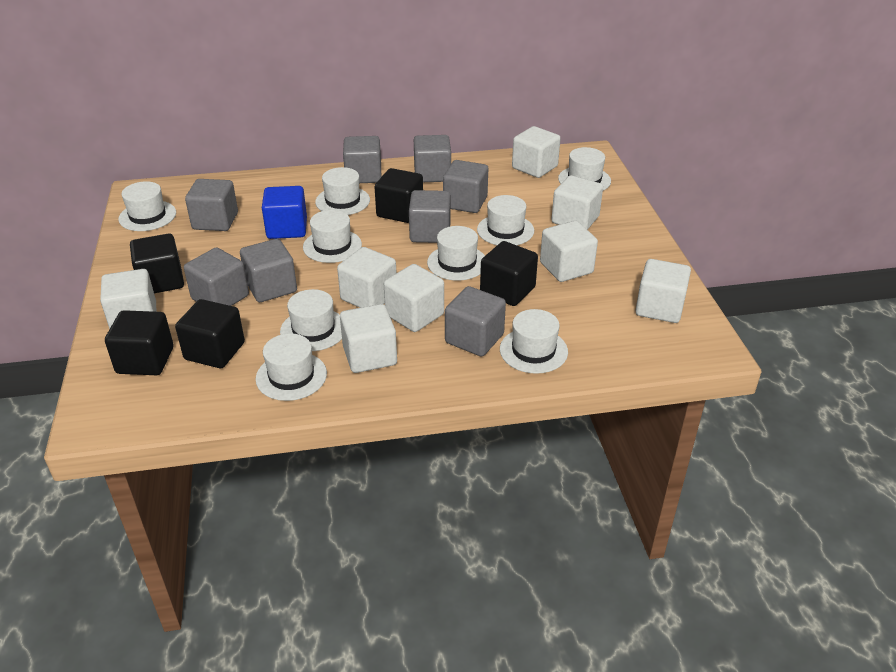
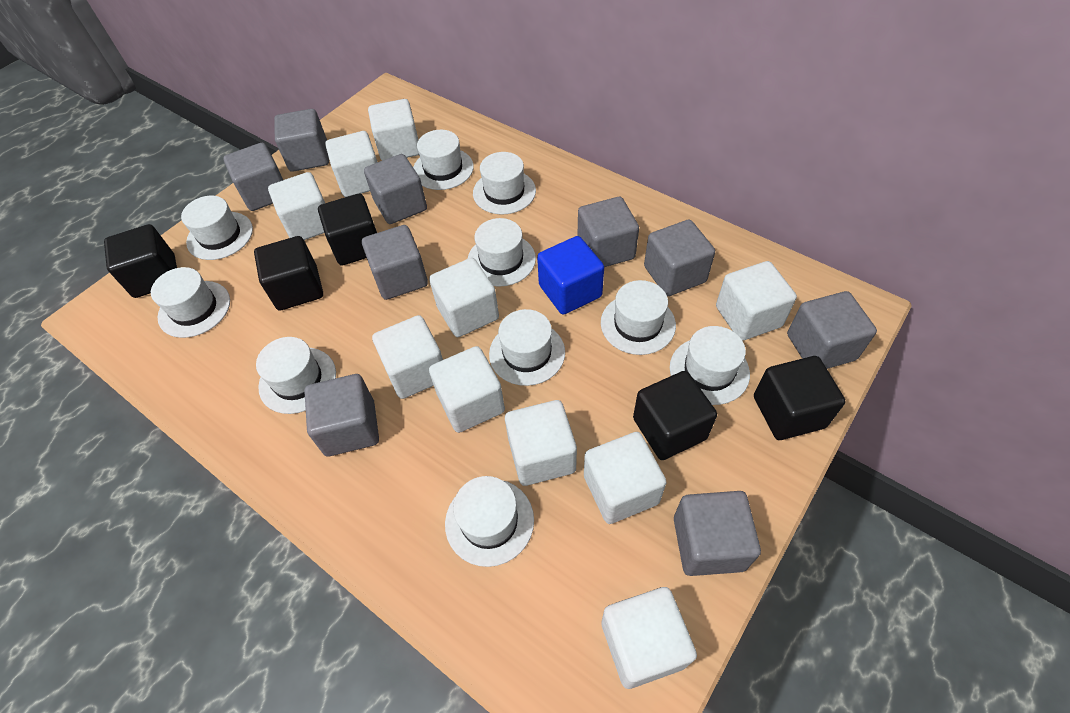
grey cube: [184,248,249,306] [185,179,238,231] [240,239,297,302] [343,136,381,183] [409,190,451,243] [414,135,451,182] [443,160,488,213] [445,286,506,357] = 8 -> [223,143,283,211] [274,109,329,172] [304,374,379,456] [362,225,428,300] [364,154,427,224] [578,197,639,267] [644,220,715,296] [674,491,761,576] [787,291,877,369] = 9
white cube: [100,269,157,329] [337,247,396,308] [340,304,397,373] [384,264,444,332] [512,126,561,178] [540,221,598,282] [551,175,603,230] [635,259,691,323] = 8 -> [268,172,325,240] [325,131,378,197] [368,99,419,161] [372,315,443,399] [429,258,499,337] [429,346,505,433] [505,400,577,486] [584,432,667,524] [601,587,697,689] [716,261,797,341] = 10
white hat: [118,181,176,231] [255,333,327,401] [280,289,342,351] [303,210,362,263] [315,167,370,215] [427,226,485,281] [477,195,534,245] [500,309,568,374] [558,147,611,190] = 9 -> [151,267,230,338] [181,196,253,260] [256,337,336,414] [413,130,474,190] [445,476,534,567] [468,218,536,287] [473,152,536,215] [489,309,565,386] [601,280,676,355] [670,326,750,405] = 10

